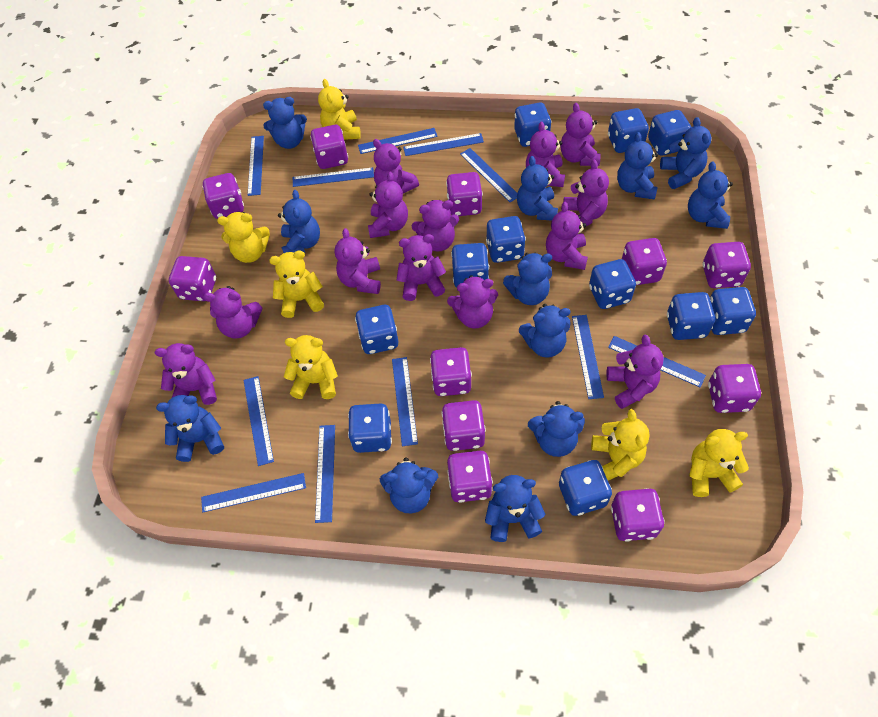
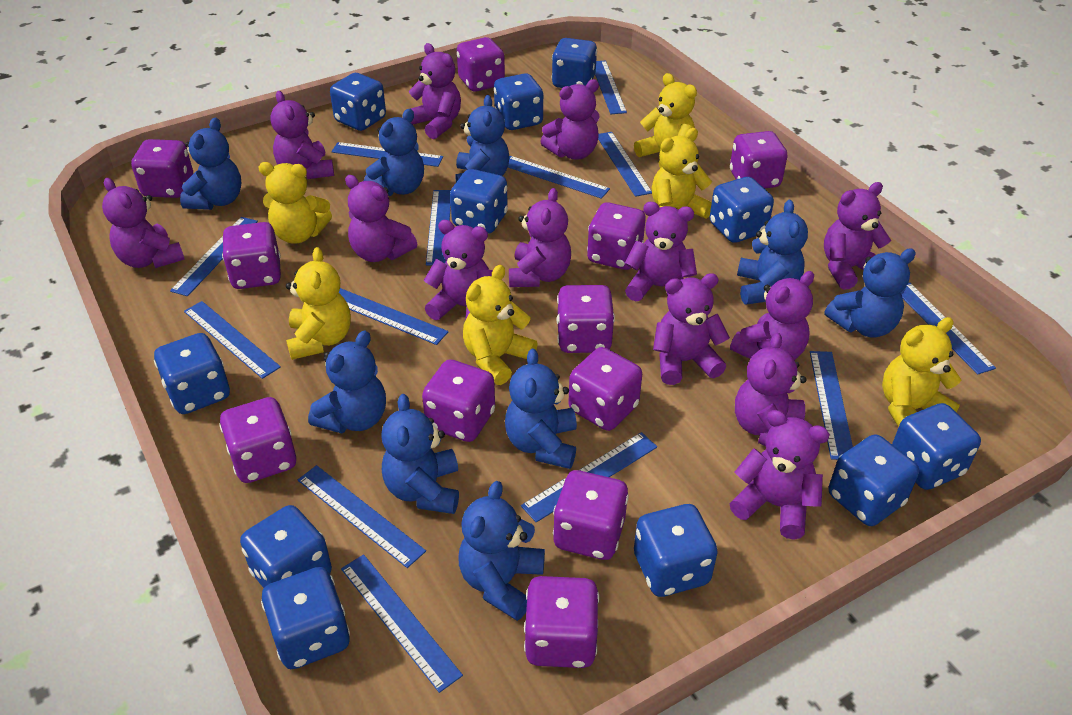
blue ruler: [201,473,306,512] [243,376,274,466] [248,136,264,196] [293,167,374,187] [315,425,335,523] [358,128,438,154] [392,357,418,446] [403,133,484,156] [460,148,518,202] [572,315,604,399] [608,336,706,387] = 11 -> [170,217,258,296] [184,301,281,379] [298,465,426,568] [331,142,443,167] [339,288,448,345] [341,554,463,693] [426,190,451,265] [508,156,610,199] [521,432,657,522] [595,60,627,114] [598,132,652,197] [810,351,853,460] [902,282,996,375] = 13
blue teddy bear: [156,395,224,462] [263,97,307,149] [278,190,320,253] [380,457,438,514] [485,475,546,542] [503,253,552,305] [517,156,558,221] [519,304,571,358] [528,401,585,457] [617,132,658,200] [660,117,712,189] [688,162,733,229] = 12 -> [180,118,241,210] [308,331,386,433] [364,109,424,196] [381,394,459,514] [455,95,509,182] [458,481,545,621] [505,348,577,469] [737,200,808,305] [825,248,916,338] = 9

